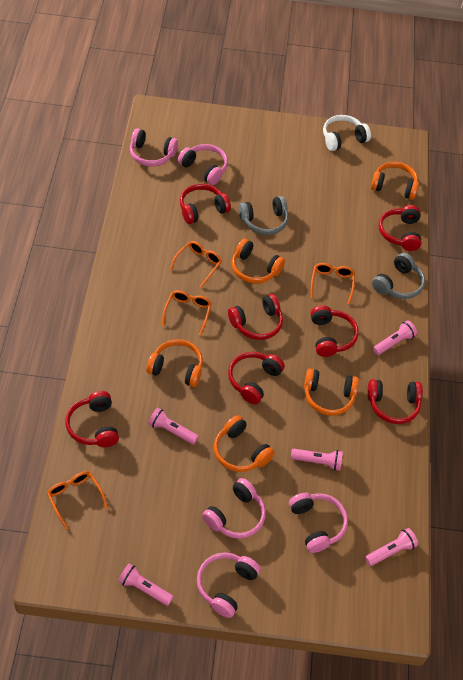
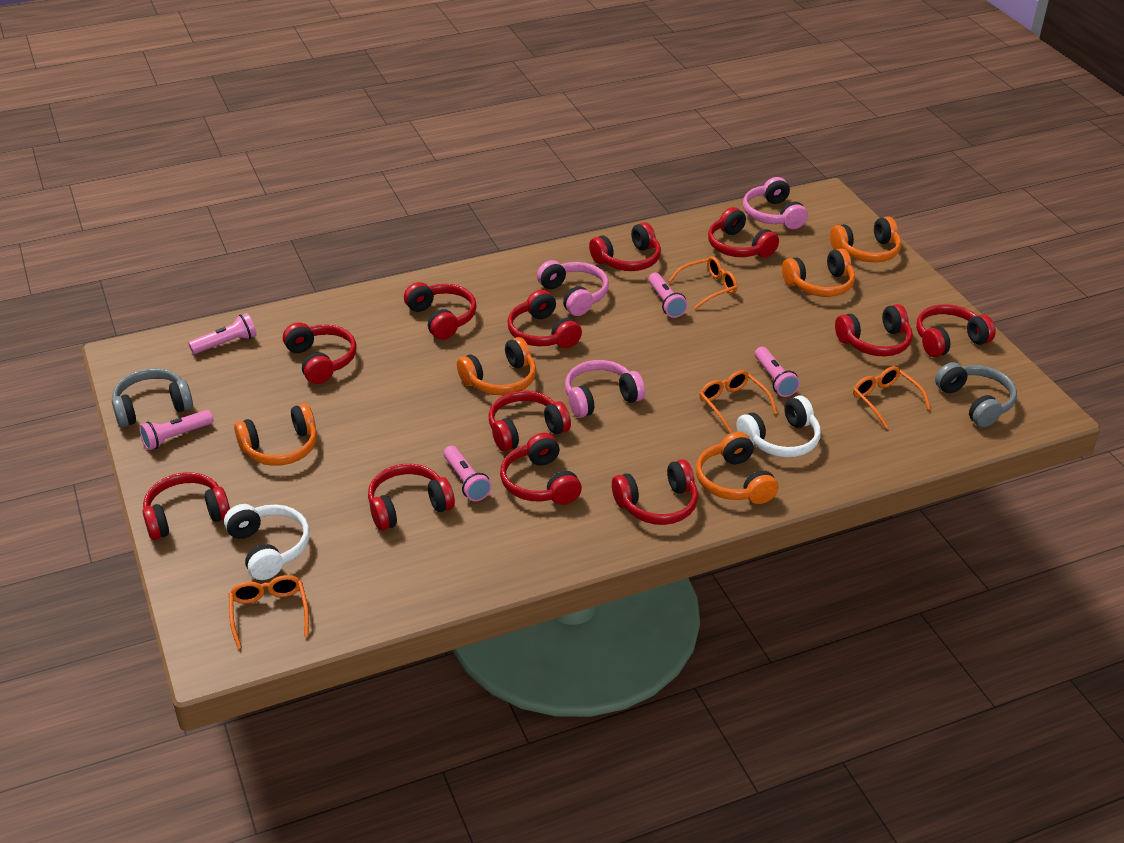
pink headphones: [130,128,178,166] [178,144,228,185] [197,552,261,618] [202,478,266,539] [289,493,348,553] = 5 -> [537,260,609,316] [565,360,645,418] [743,177,808,229] = 3
red headphones: [65,391,119,447] [180,184,231,224] [228,294,283,340] [228,352,285,404] [311,305,359,357] [367,379,423,424] [379,205,421,251] = 7 -> [143,472,230,540] [283,323,356,384] [368,464,455,531] [404,282,477,340] [489,391,571,452] [500,433,582,505] [508,290,582,348] [589,222,661,271] [612,459,698,525] [708,207,779,258] [835,304,913,357] [916,304,996,357] = 12
white headphones: [323,115,371,151] = 1 -> [224,504,310,580] [736,396,821,457] = 2

